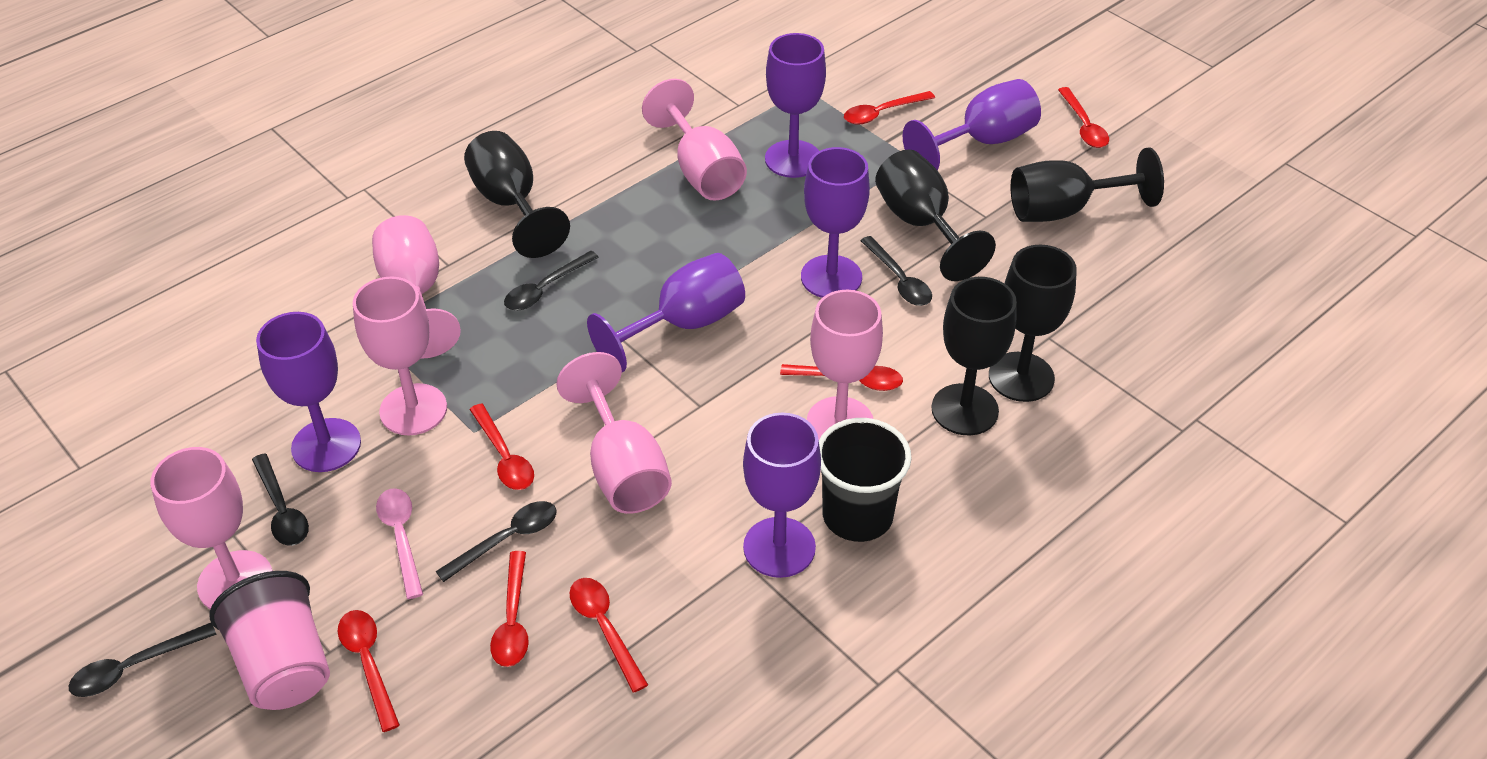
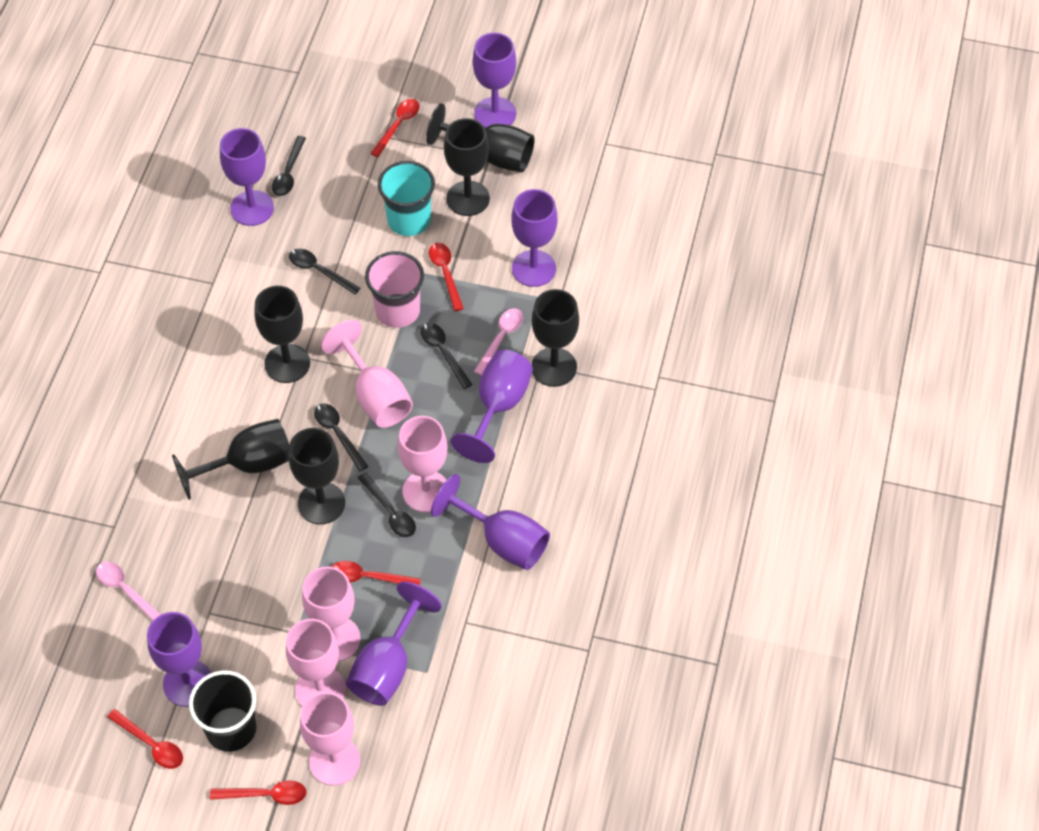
black goblet: [464,131,570,258] [875,150,996,281] [932,277,1017,435] [989,245,1077,402] [1011,148,1164,222] = 5 -> [172,419,289,500] [254,286,310,383] [289,428,345,524] [426,103,535,173] [444,118,490,216] [532,289,579,387] = 6
pink goblet: [150,447,273,609] [353,276,447,435] [372,215,461,359] [556,352,672,514] [642,79,747,201] [807,290,883,439] = 6 -> [286,619,346,707] [300,692,360,786] [302,566,361,662] [321,320,413,428] [398,416,447,512] = 5
pink spoon: [376,488,423,599] = 1 -> [96,561,161,621] [474,308,523,376] = 2
purple goblet: [256,312,361,472] [587,253,745,372] [743,413,821,578] [765,33,826,178] [801,147,870,298] [903,79,1041,170] = 6 -> [147,612,211,707] [220,128,274,226] [346,582,442,706] [431,474,550,570] [451,350,533,463] [473,32,516,128] [511,189,557,287] = 7
red spoon: [338,610,400,732] [469,403,534,490] [490,551,529,667] [570,578,648,692] [780,364,903,391] [844,91,935,125] [1058,87,1109,148] = 7 -> [107,709,183,769] [210,780,307,805] [332,561,421,585] [370,99,420,157] [429,243,464,311] = 5
turquoise cup: none = 0 -> [378,161,435,236] = 1

